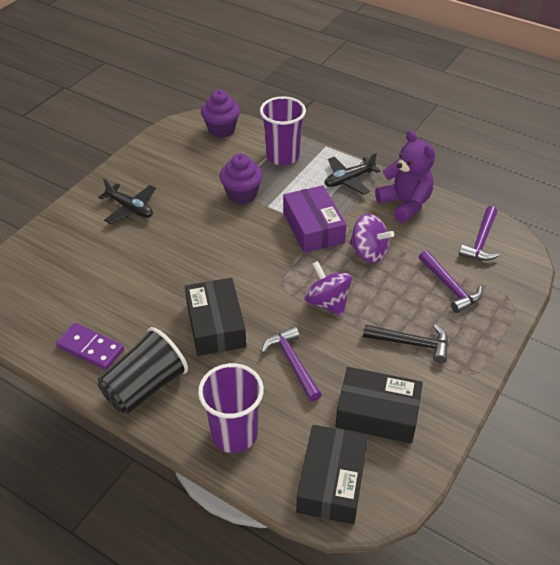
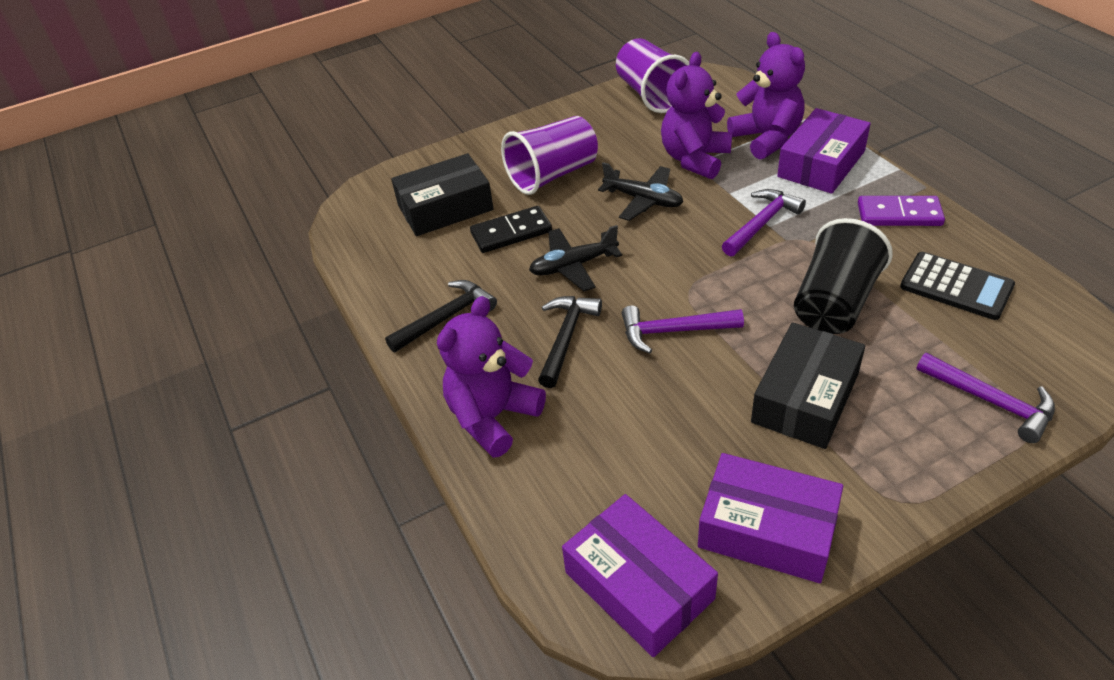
black box: [185,278,246,356] [296,425,368,524] [335,367,423,443] = 3 -> [391,153,494,236] [751,322,865,449] = 2
black calculator: none = 0 -> [900,252,1015,320] = 1
black domino: none = 0 -> [470,206,552,253] = 1
black hammer: [363,324,448,363] = 1 -> [385,280,497,352] [538,296,602,388] = 2
purple box: [283,185,346,253] = 1 -> [562,494,718,657] [698,453,843,583] [777,108,871,194] = 3
purple cupcake: [201,90,240,138] [220,154,263,204] = 2 -> none = 0
purple spinning top: [305,261,352,316] [349,214,394,263] = 2 -> none = 0
purple teddy bear: [375,130,435,223] = 1 -> [437,296,546,458] [661,52,732,179] [727,32,805,159] = 3

